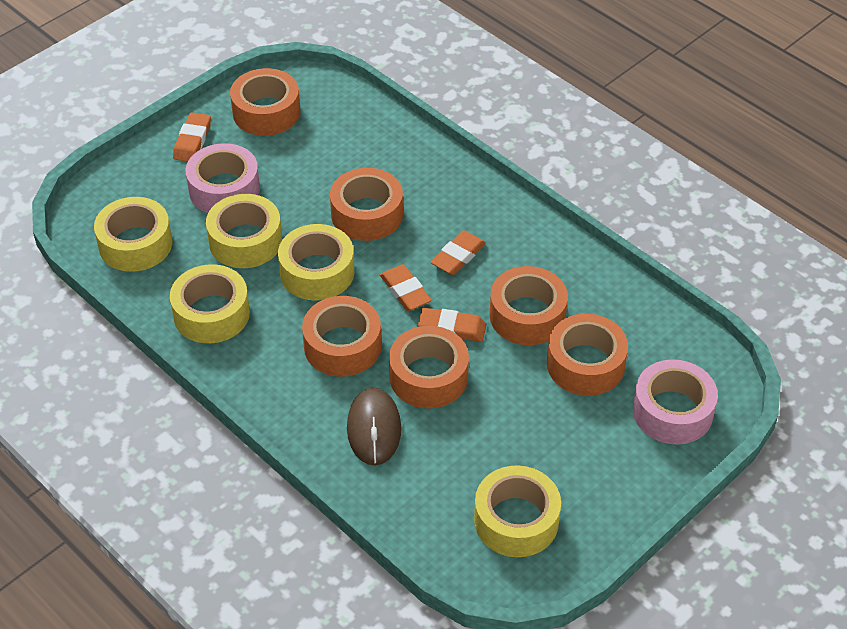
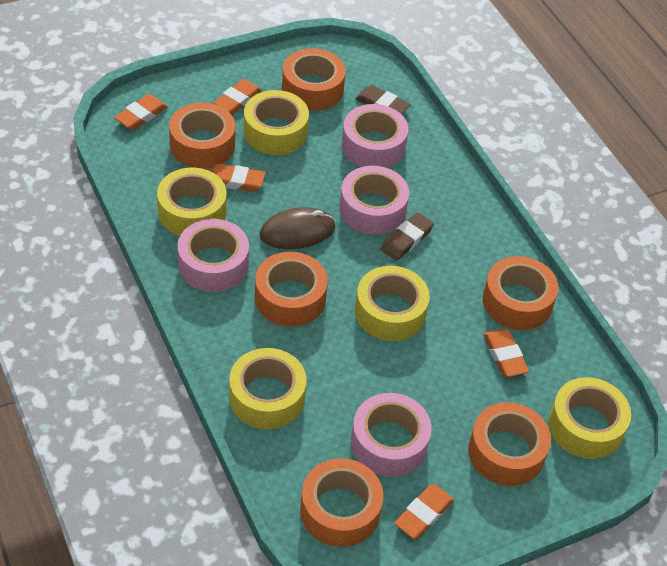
brown eraser: none = 0 -> [355,85,411,114] [380,212,434,261] = 2
orange eraser: [173,112,211,162] [380,264,432,311] [418,308,486,342] [431,231,486,275] = 4 -> [114,94,168,130] [209,164,266,192] [213,79,262,115] [394,484,454,539] [483,329,529,377] = 5
pink tape: [186,143,260,213] [633,359,718,445] = 2 -> [177,219,249,292] [340,166,409,235] [342,104,408,168] [351,393,432,477] = 4

